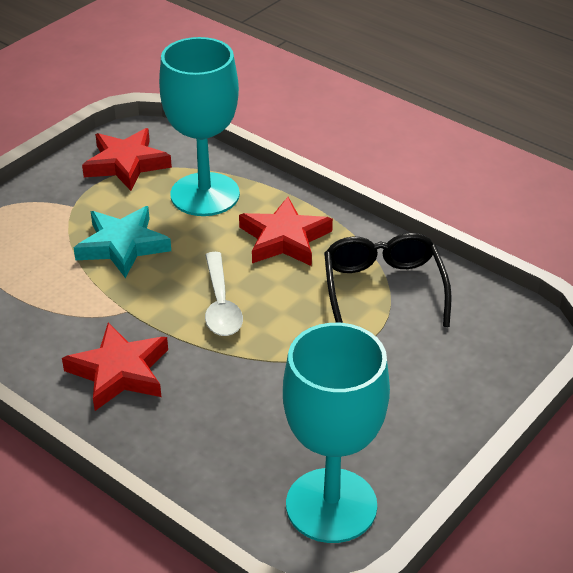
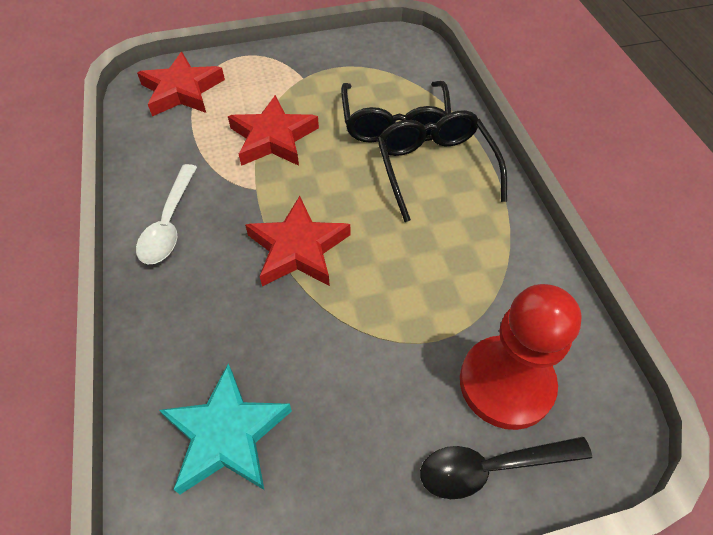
black glasses: [324,233,452,327] = 1 -> [341,81,451,143] [377,110,507,222] = 2
black spoon: none = 0 -> [420,437,592,499] = 1
red pawn: none = 0 -> [460,284,582,430] = 1
turquoise goblet: [159,37,240,216] [283,323,390,543] = 2 -> none = 0

